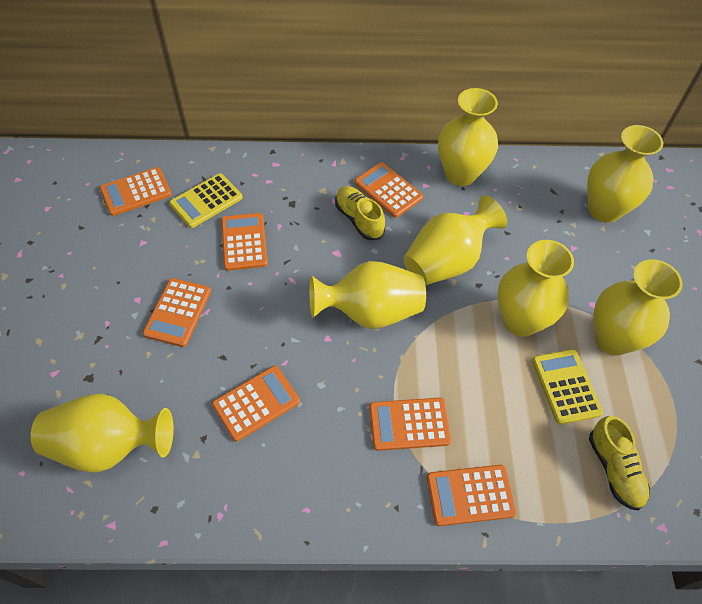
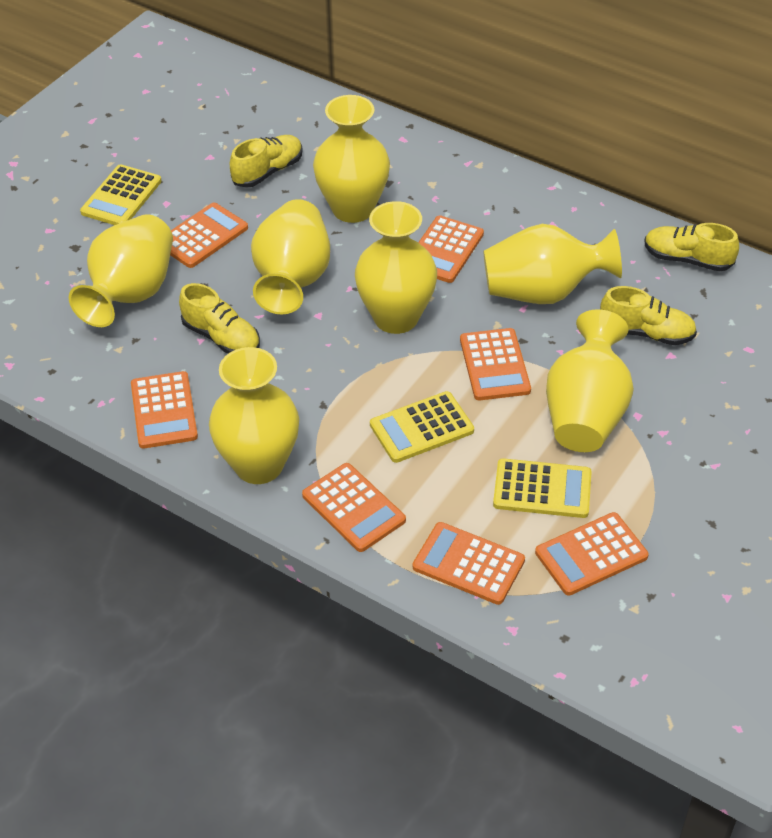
yellow calculator: [169,173,243,228] [532,349,603,425] = 2 -> [80,164,162,225] [370,391,474,463] [493,458,592,518] = 3
yellow shoe: [335,186,385,240] [589,416,650,510] = 2 -> [179,283,260,354] [230,135,303,188] [600,286,697,345] [644,223,739,271] = 4

